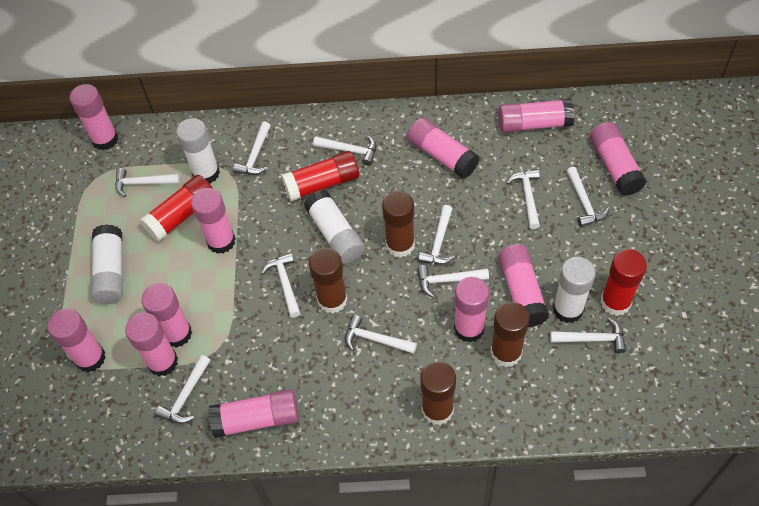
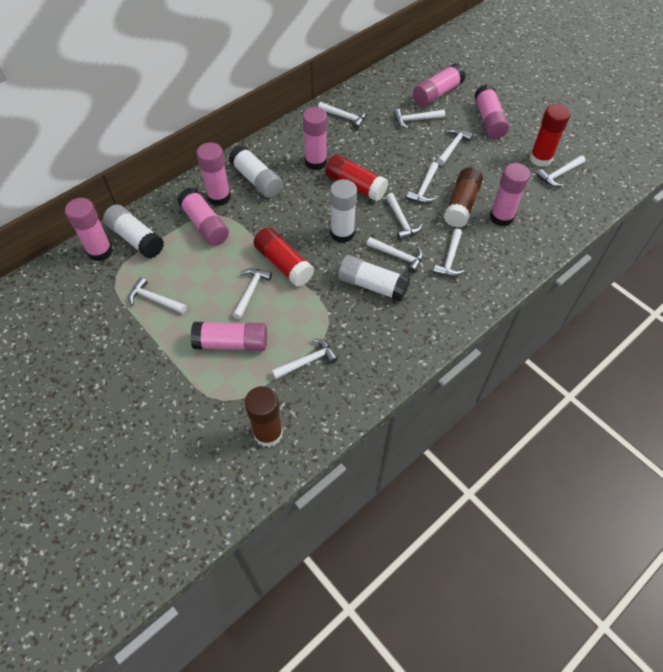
brown glue stick: [309,248,348,314] [382,191,415,258] [420,361,456,425] [491,302,530,367] = 4 -> [245,386,283,447] [444,167,483,228] = 2
pink glue stick: [48,309,106,372] [70,84,118,150] [125,313,178,376] [141,283,192,348] [191,188,236,254] [208,390,299,438] [408,118,479,179] [454,277,489,342] [498,244,549,327] [499,98,575,133] [590,122,647,196] = 11 -> [65,198,113,261] [177,187,229,246] [191,322,267,351] [197,142,231,206] [302,107,327,170] [413,63,466,107] [474,84,509,139] [490,163,530,226] = 8

